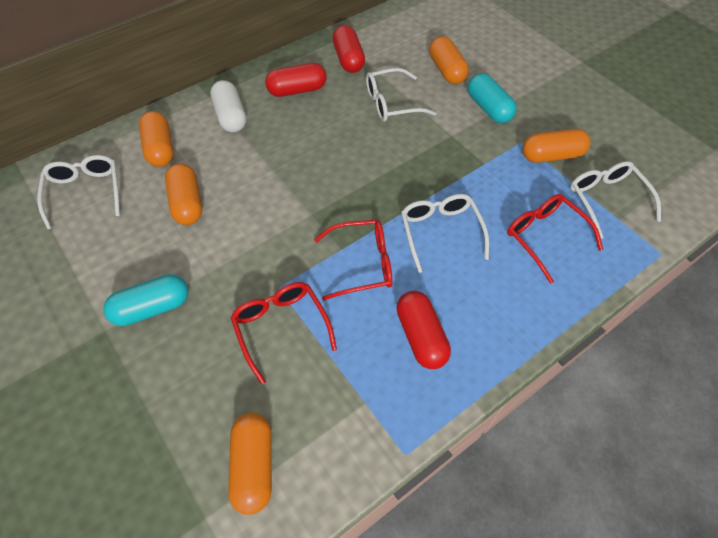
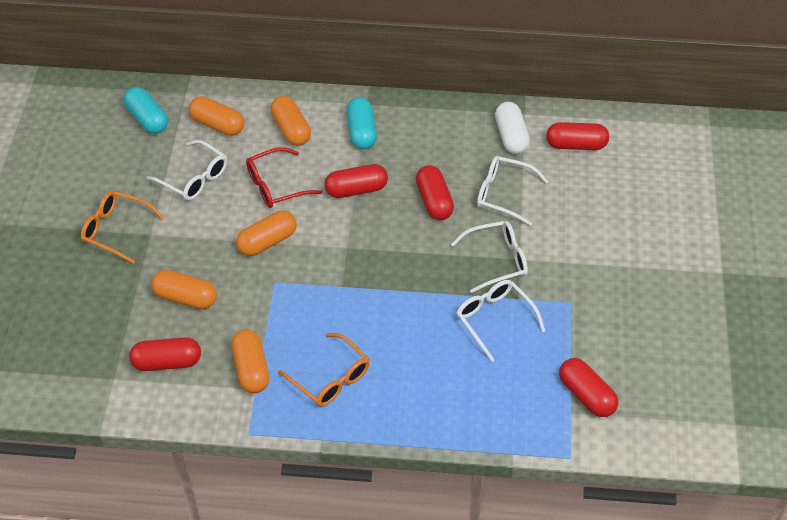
orange glasses: none = 0 -> [81,191,165,264] [278,333,370,407] = 2
red capsule: [265,63,327,97] [333,25,365,73] [396,291,451,369] = 3 -> [129,337,201,371] [324,164,388,198] [416,165,454,220] [546,122,609,150] [559,358,618,417] = 5
red glasses: [230,282,337,384] [314,219,392,301] [507,194,603,284] = 3 -> [246,147,322,208] = 1

